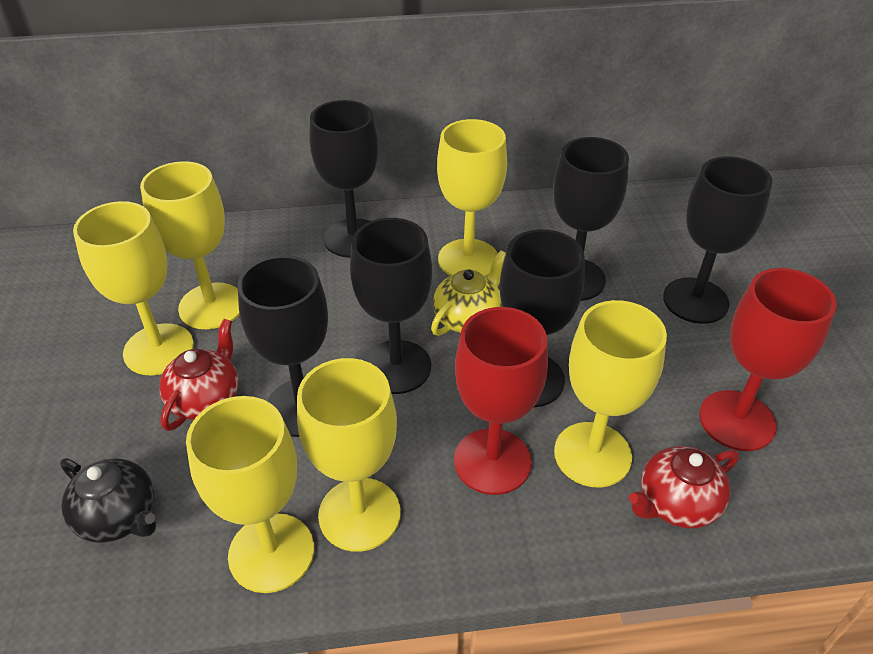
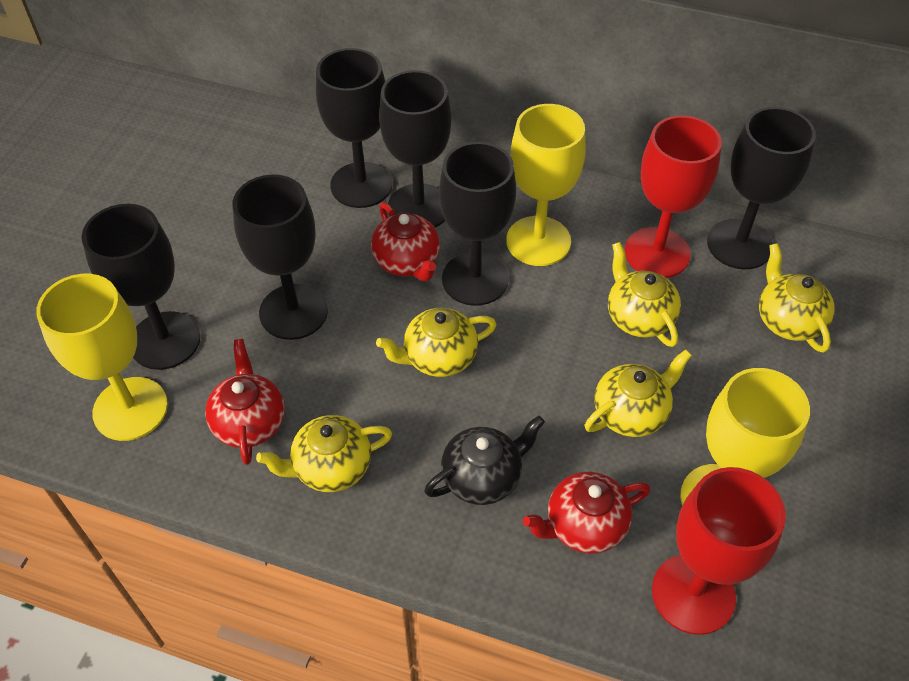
red teapot: [159,319,239,431] [629,446,739,528] = 2 -> [205,339,285,465] [371,202,440,281] [523,472,651,554] = 3
yellow goblet: [73,201,194,375] [140,161,239,329] [186,396,314,593] [297,358,401,552] [437,119,507,277] [554,300,667,488] = 6 -> [36,274,168,441] [506,104,586,266] [680,368,810,506] = 3
yellow teapot: [431,250,506,336] = 1 -> [256,415,392,492] [376,308,497,377] [585,349,692,437] [608,242,681,347] [759,243,835,353] = 5

